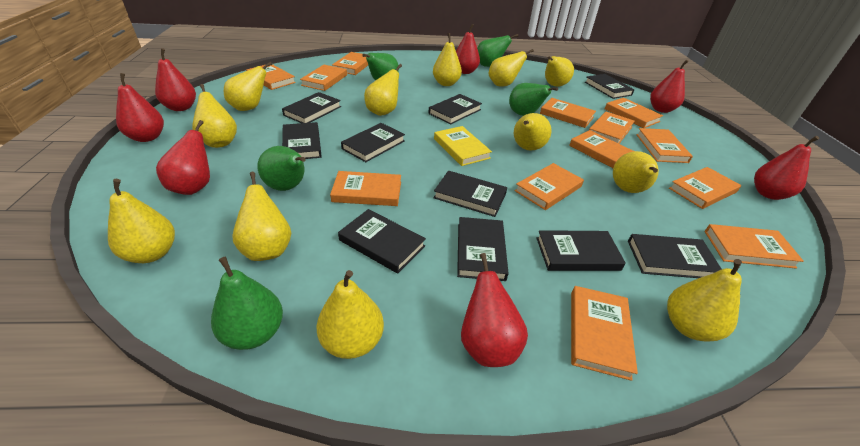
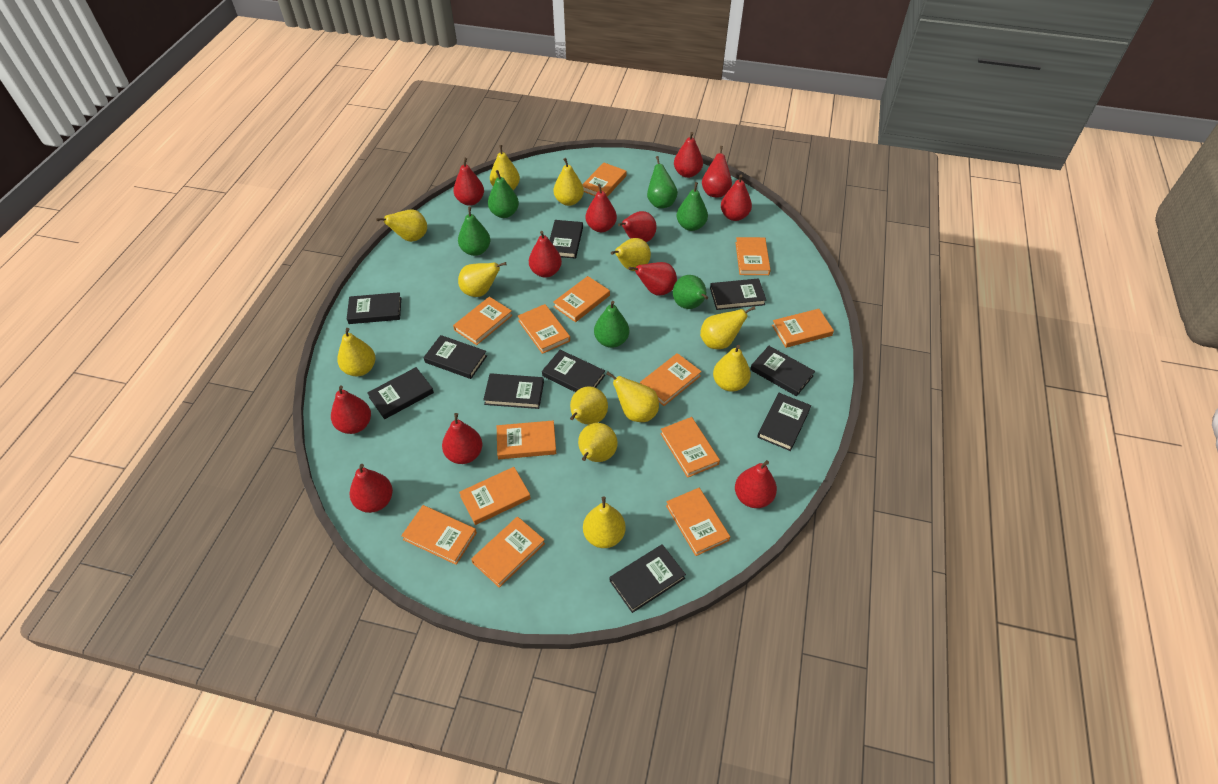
green pear: [211,257,283,350] [257,146,306,191] [362,53,399,81] [477,34,518,67] [509,83,558,116] = 5 -> [458,207,490,256] [488,170,519,218] [594,301,629,348] [647,156,678,208] [673,275,708,309] [677,182,708,231] = 6
red pear: [116,73,164,142] [155,48,196,111] [156,120,210,195] [456,24,480,74] [461,253,528,367] [650,60,689,113] [754,136,819,200] = 7 -> [331,385,371,434] [350,464,393,513] [442,413,482,464] [453,158,484,206] [529,231,562,278] [586,184,617,232] [618,211,656,242] [628,262,677,296] [674,132,703,178] [702,146,732,197] [721,175,752,221] [735,460,777,508] = 12
yellow book: [434,126,492,166] = 1 -> none = 0

